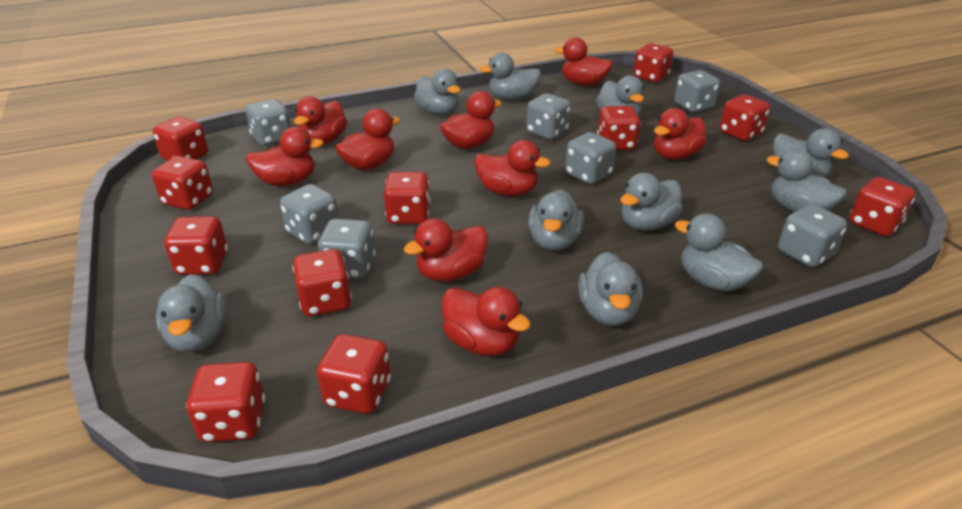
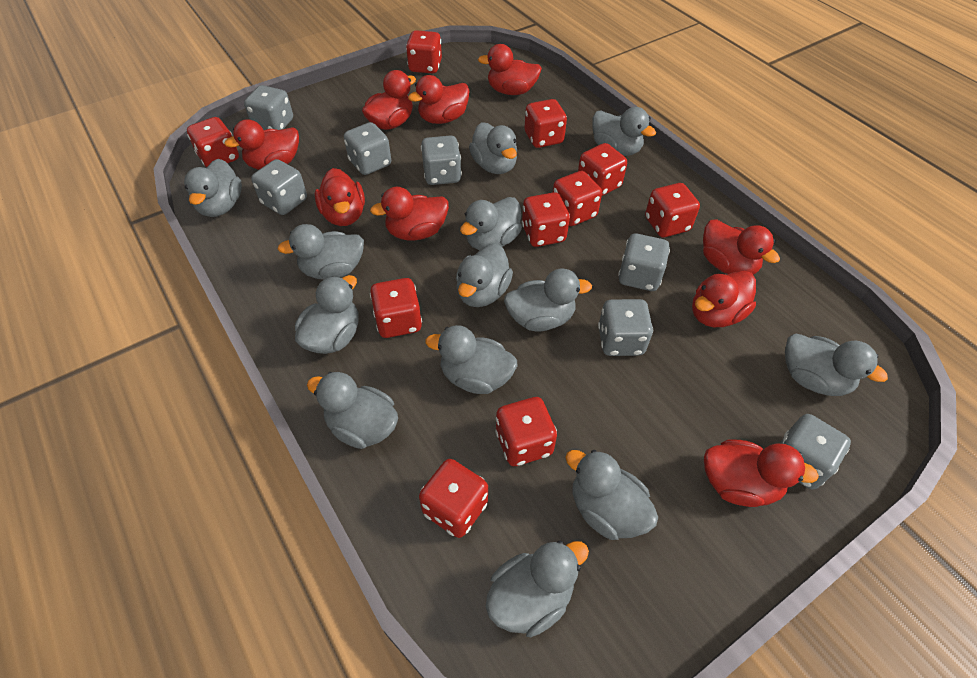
grey duck: [156,274,228,352] [414,68,461,115] [480,53,541,100] [528,189,584,251] [578,252,643,326] [596,75,644,116] [620,173,683,231] [675,213,763,292] [767,148,847,212] [773,128,849,178] = 10 -> [184,159,242,217] [277,224,364,280] [295,275,359,354] [307,372,398,449] [425,325,518,394] [456,243,513,307] [460,197,522,250] [469,122,517,174] [486,540,589,637] [504,269,592,332] [565,450,658,540] [592,107,656,156] [785,334,888,396] = 13
red dice: [152,156,213,210] [153,116,208,160] [164,216,228,275] [186,362,265,442] [292,249,352,316] [317,334,391,414] [384,172,430,224] [597,106,641,150] [634,43,673,82] [720,94,770,141] [850,177,915,236] = 11 -> [187,117,239,167] [370,278,422,338] [406,30,442,74] [419,459,488,538] [495,397,557,466] [522,192,570,247] [525,99,567,148] [553,171,602,226] [578,143,627,196] [645,183,700,237] = 10

